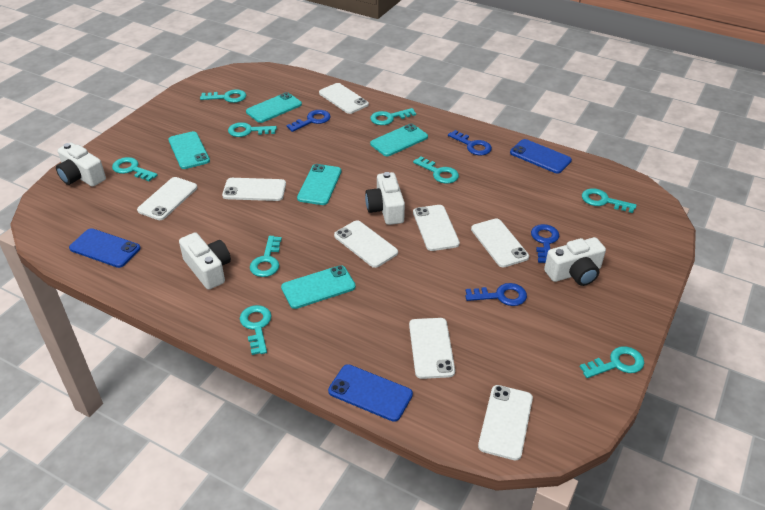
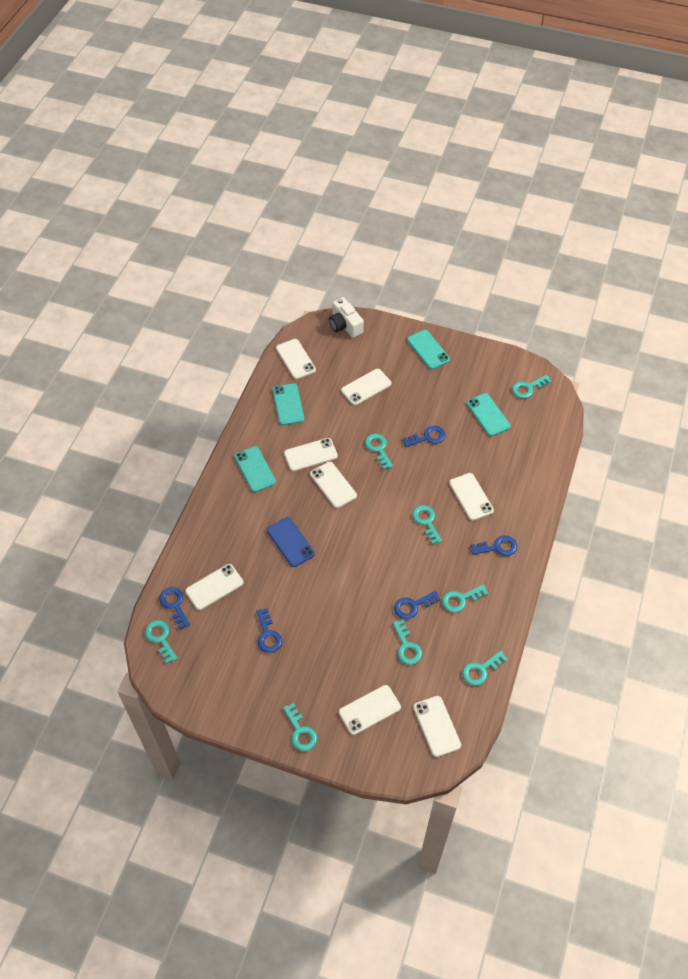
blue key: [287,110,331,132] [448,130,492,155] [465,283,527,306] [531,224,559,263] = 4 -> [159,587,190,629] [256,608,282,653] [394,591,440,619] [403,426,446,447] [471,536,517,556] = 5
blue phone: [69,228,140,268] [328,364,413,422] [510,139,572,174] = 3 -> [267,517,315,567] = 1
turquoise key: [112,157,158,181] [200,89,246,103] [228,122,277,137] [240,305,272,355] [250,236,282,277] [370,108,416,125] [413,156,459,184] [580,346,644,378] [582,188,637,213] = 9 -> [145,620,178,664] [283,703,317,751] [365,434,393,470] [393,620,422,665] [412,505,442,545] [442,584,488,613] [462,650,508,686] [512,375,552,399] = 8
turquoise phone: [168,131,210,169] [246,92,302,123] [281,265,356,309] [297,164,341,205] [370,124,428,156] = 5 -> [234,446,276,492] [273,383,304,425] [407,330,450,369] [466,393,511,436] = 4
white camera: [56,143,106,187] [179,232,231,290] [365,172,405,225] [544,237,606,286] = 4 -> [329,297,364,338] = 1

